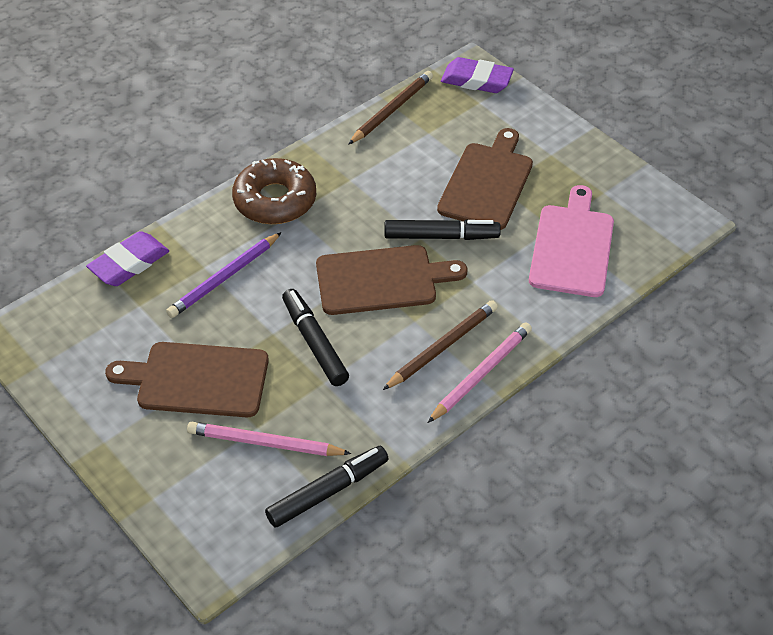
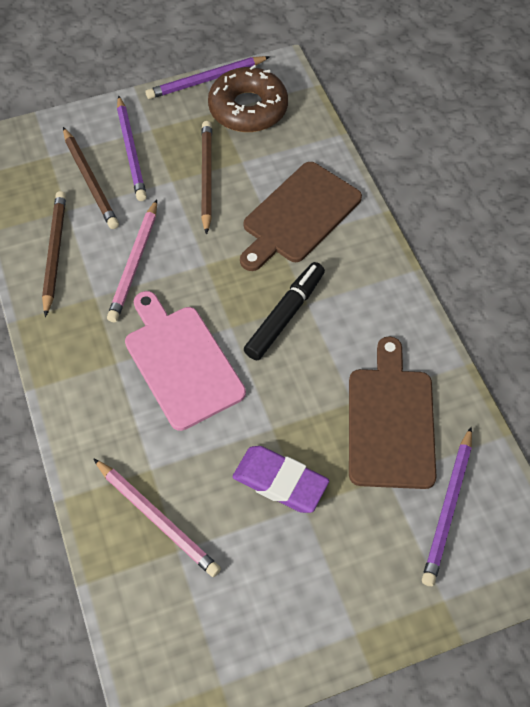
black marker: [265,446,389,528] [282,289,349,386] [384,219,501,240] = 3 -> [244,262,325,360] = 1
brown cutting board: [105,342,269,417] [316,245,467,315] [437,128,533,230] = 3 -> [240,162,362,271] [349,336,436,489] = 2
brown pencil: [348,71,433,145] [383,300,498,390] = 2 -> [42,191,66,317] [63,127,119,229] [201,121,212,235] = 3
purple eraser: [86,231,169,286] [441,57,514,93] = 2 -> [232,446,329,513] = 1
purple pencil: [166,232,282,318] = 1 -> [117,95,147,201] [146,56,270,99] [422,427,472,586] = 3

